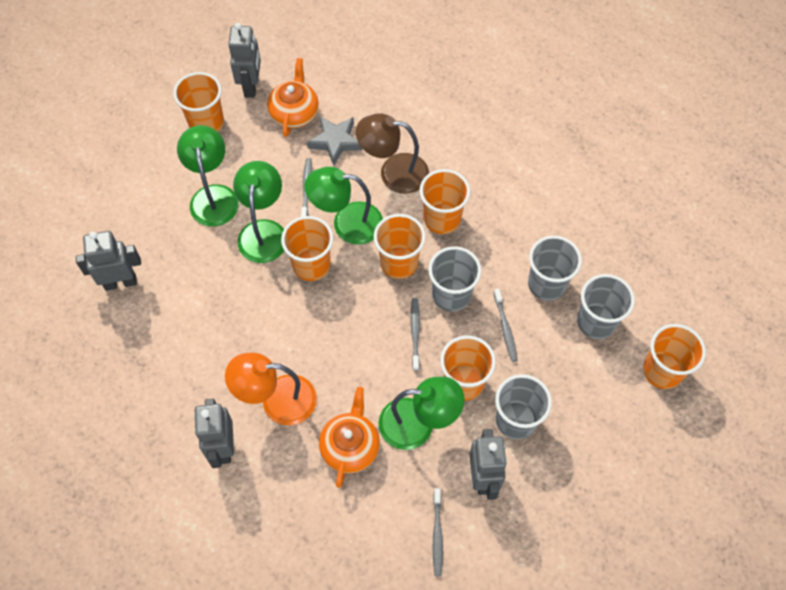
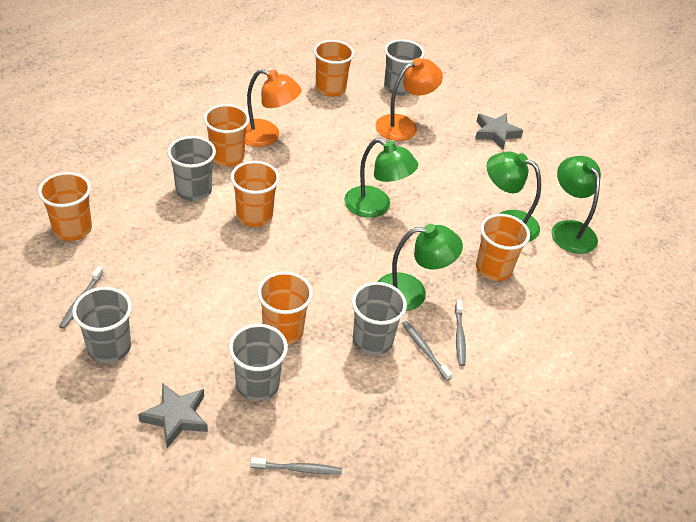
brown lamp: [356,113,429,194] = 1 -> none = 0
grey cup: [428,246,482,312] [495,374,552,440] [528,236,582,301] [577,274,635,339] = 4 -> [72,287,132,363] [167,136,216,201] [229,324,288,401] [352,282,407,355] [384,39,425,96] = 5
grey robot: [76,231,141,291] [194,399,234,468] [228,23,261,98] [469,429,507,500] = 4 -> none = 0
grey star: [307,116,363,165] = 1 -> [138,383,208,448] [475,113,523,149] = 2
orange lamp: [225,353,317,425] = 1 -> [245,69,302,147] [375,58,443,141] = 2
orange teapot: [267,58,319,137] [319,387,380,488] = 2 -> none = 0

